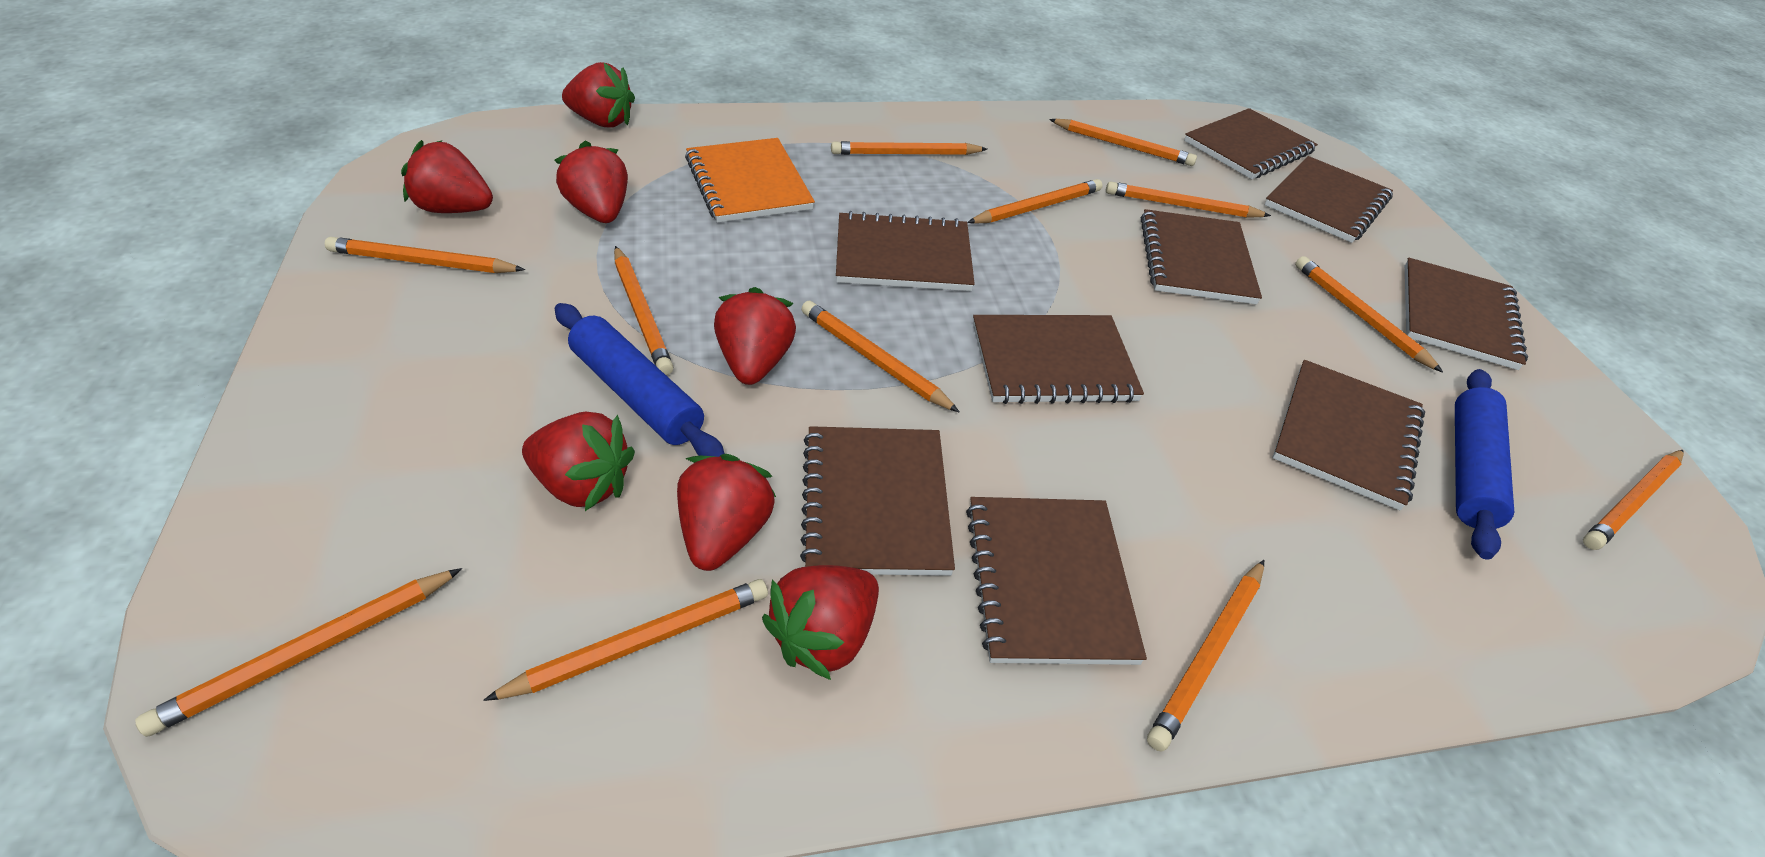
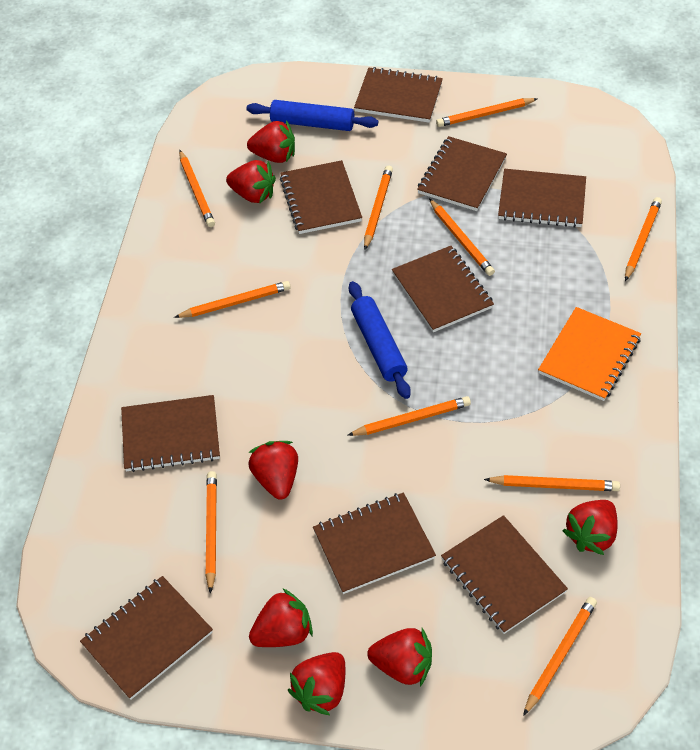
orange pencil: [135,568,462,737] [325,237,525,273] [483,579,768,701] [614,246,674,375] [802,301,960,413] [831,141,987,155] [967,179,1103,224] [1049,119,1197,166] [1106,181,1271,218] [1147,560,1264,752] [1295,256,1443,373] [1583,450,1684,550] = 12 -> [174,281,291,318] [179,150,215,227] [205,471,217,594] [347,396,471,436] [364,166,393,250] [429,199,495,276] [436,98,538,127] [484,475,620,491] [523,597,597,716] [625,197,662,281] = 10

